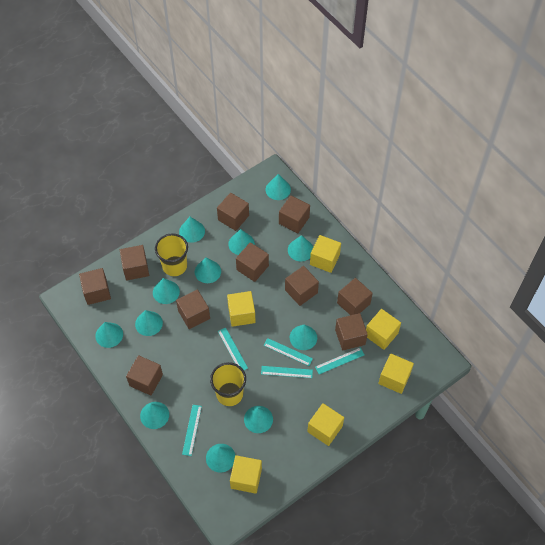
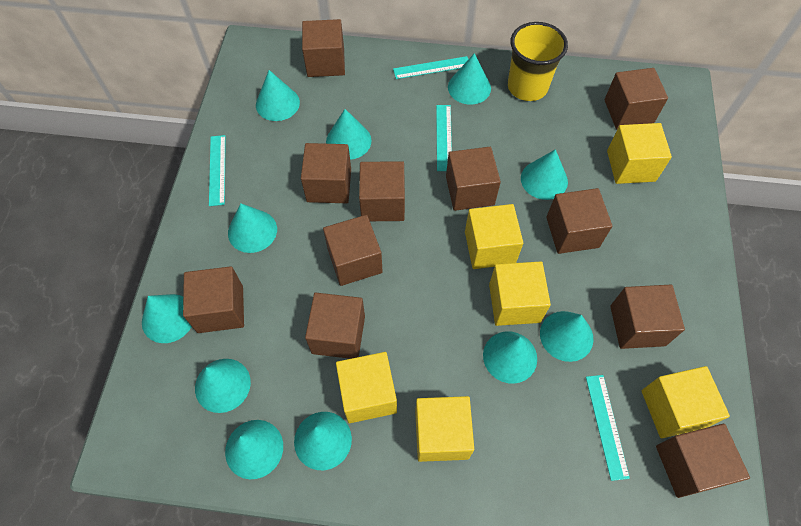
brown cube: [79,268,111,305] [120,245,149,281] [126,355,163,395] [176,290,210,329] [217,193,249,231] [236,242,269,282] [279,195,310,233] [285,266,319,306] [335,313,368,350] [337,278,373,315] = 10 -> [183,266,244,333] [301,143,351,203] [302,19,345,77] [305,293,365,359] [323,215,383,286] [359,161,405,221] [446,147,501,211] [546,188,612,254] [604,68,668,129] [610,285,685,349] [656,424,750,498] = 11
turquoise cone: [95,322,123,348] [135,310,163,336] [140,402,169,429] [153,278,180,304] [179,217,205,243] [195,257,221,283] [206,444,235,472] [228,229,255,255] [244,406,273,433] [266,174,291,200] [288,235,313,262] [290,324,317,350] = 12 -> [142,294,192,343] [195,359,251,413] [225,420,283,479] [228,203,277,253] [256,70,300,121] [294,412,352,470] [326,109,372,160] [448,53,491,105] [483,331,537,384] [521,149,568,200] [540,311,593,362] = 11
turquoise ruler: [182,405,202,456] [218,327,248,370] [261,366,313,378] [264,338,313,366] [315,347,364,374] = 5 -> [209,135,226,206] [393,56,468,79] [436,105,452,171] [586,375,630,481] = 4
yellow cup: [155,233,188,276] [210,362,246,406] = 2 -> [508,22,568,101] = 1

